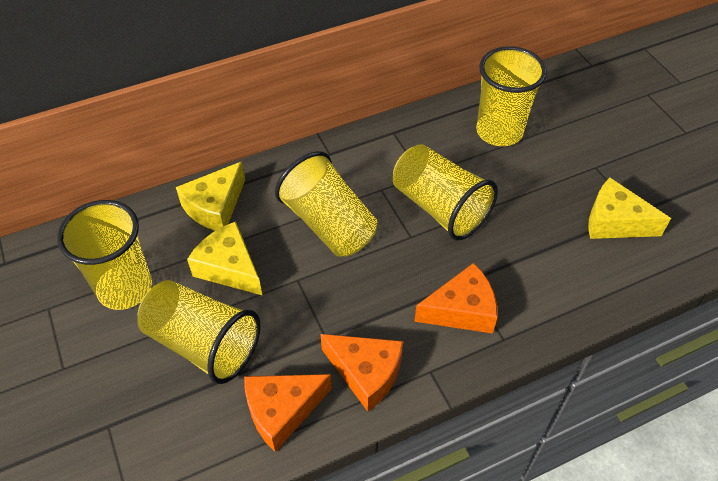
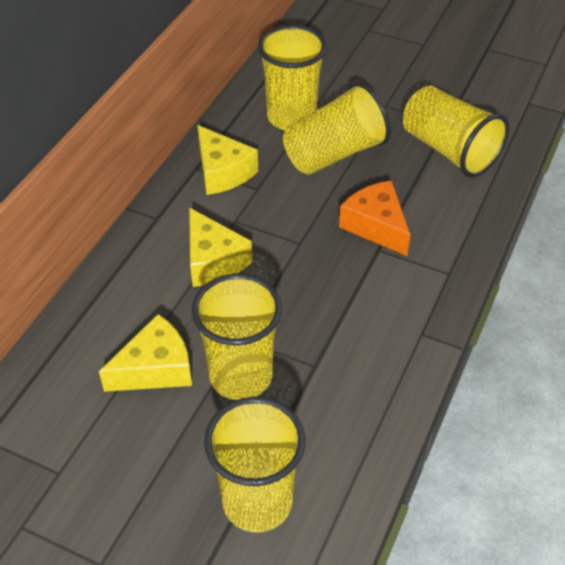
orange cheese: [244,374,332,452] [320,334,403,411] [414,263,498,333] = 3 -> [339,180,410,256] = 1

